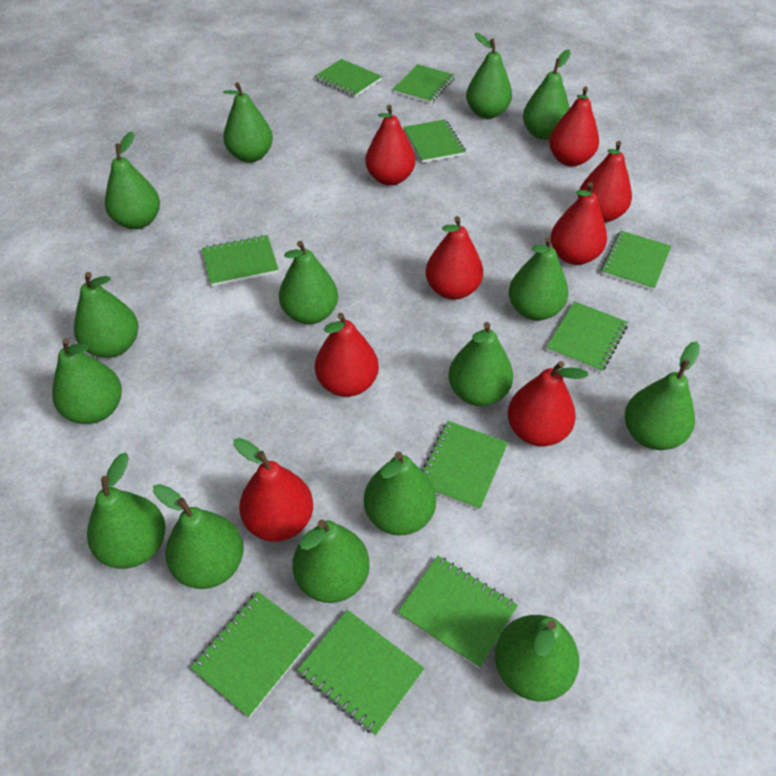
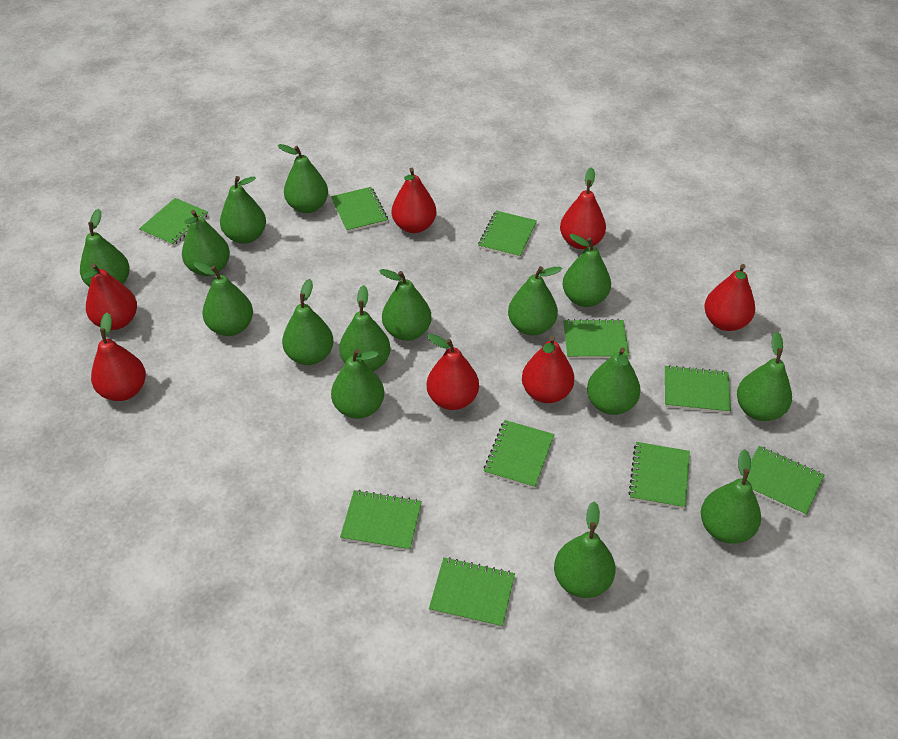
red pear: [234,438,313,542] [315,313,379,397] [365,105,415,186] [426,216,483,300] [508,361,589,447] [549,87,599,166] [550,182,607,265] [578,141,632,222] = 8 -> [82,263,137,330] [91,312,146,401] [392,168,436,233] [427,334,479,410] [522,336,574,403] [560,167,606,249] [704,264,755,331] = 7

